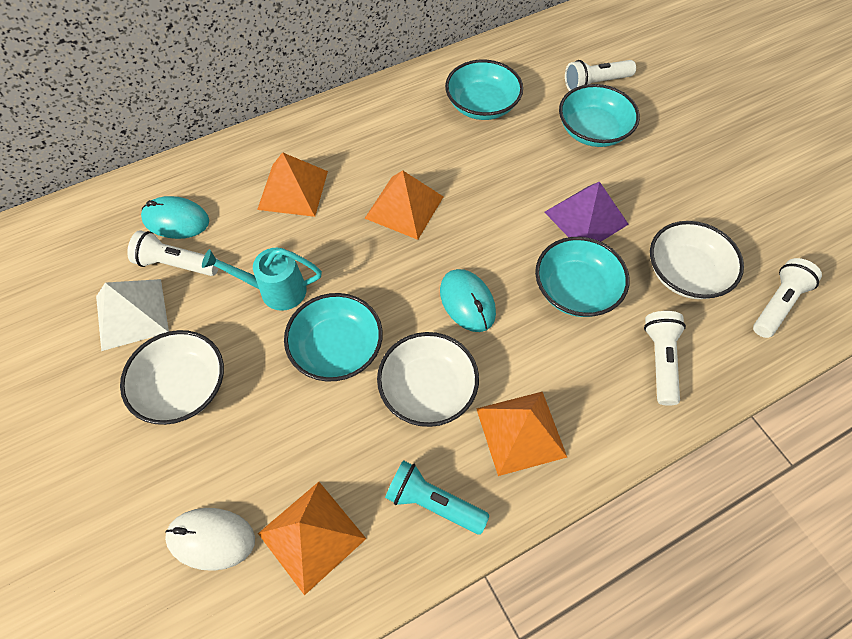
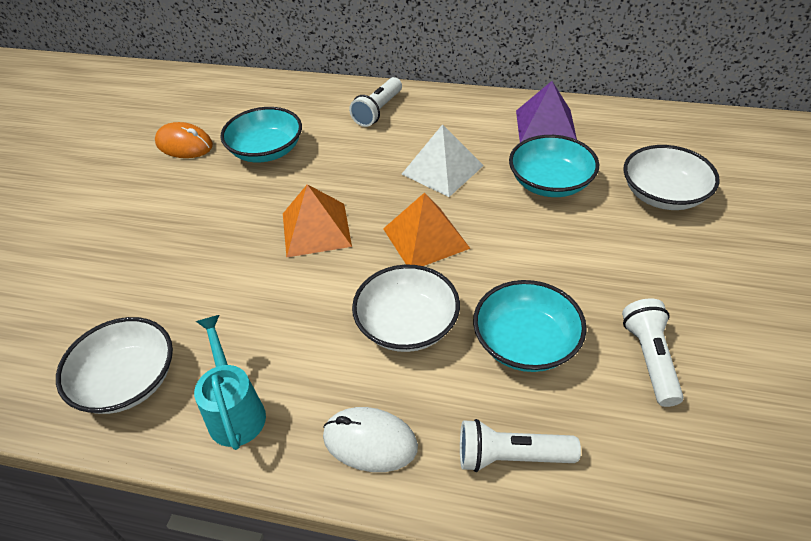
orange mouse: none = 0 -> [155,122,213,158] = 1
orange pyramid: [257,152,328,217] [258,482,366,596] [364,170,444,240] [476,392,567,476] = 4 -> [283,184,352,258] [383,192,471,266] = 2
turquoise bowl: [284,293,383,381] [445,59,523,120] [535,237,630,317] [559,84,640,147] = 4 -> [220,107,302,162] [473,280,587,372] [509,135,599,197] = 3
turquoise flashlight: [385,460,489,535] = 1 -> none = 0
turquoise mouse: [141,196,209,239] [440,269,496,332] = 2 -> none = 0
white flashlight: [127,230,219,276] [565,60,636,91] [644,311,686,406] [753,258,822,338] = 4 -> [349,77,402,127] [460,419,581,472] [622,298,684,407] = 3

